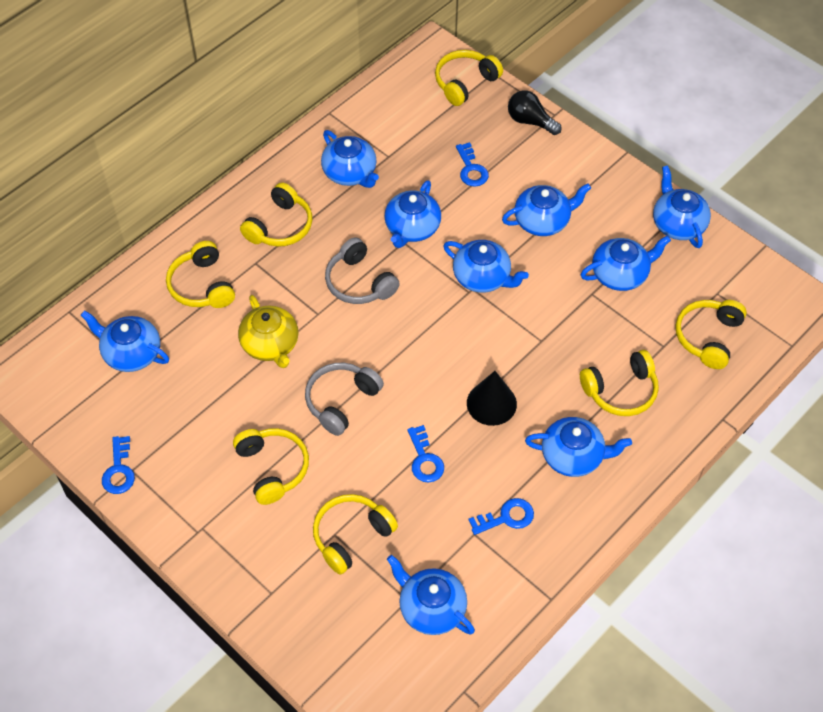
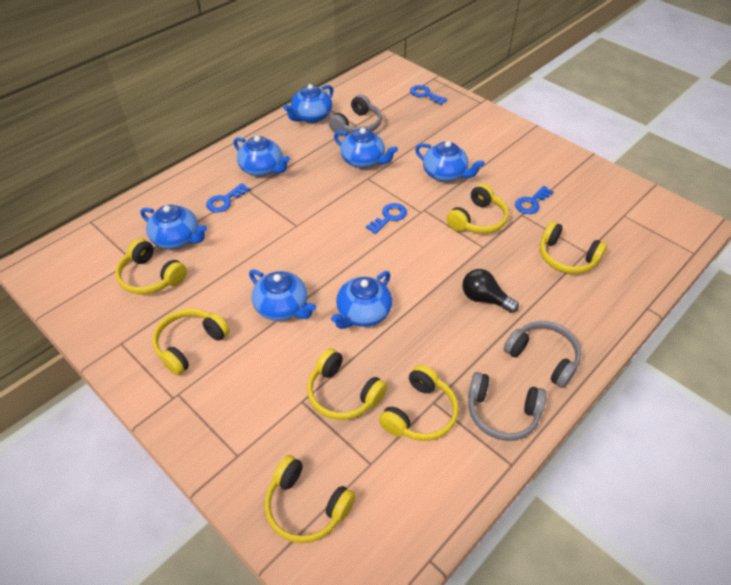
black cone: [467,371,517,426] = 1 -> none = 0
blue teapot: [81,310,169,372] [321,130,379,188] [384,180,441,248] [387,555,475,635] [443,240,529,293] [502,183,591,236] [525,417,632,477] [581,235,671,291] [653,166,711,248] = 9 -> [140,205,207,249] [233,136,290,177] [249,269,316,321] [284,84,334,123] [331,271,392,329] [334,128,398,168] [415,141,485,182] = 7
grey headphones: [305,363,384,436] [325,237,400,304] = 2 -> [328,94,382,133] [468,372,547,441] [504,321,582,388] = 3
yellow teapot: [238,295,299,368] = 1 -> none = 0

